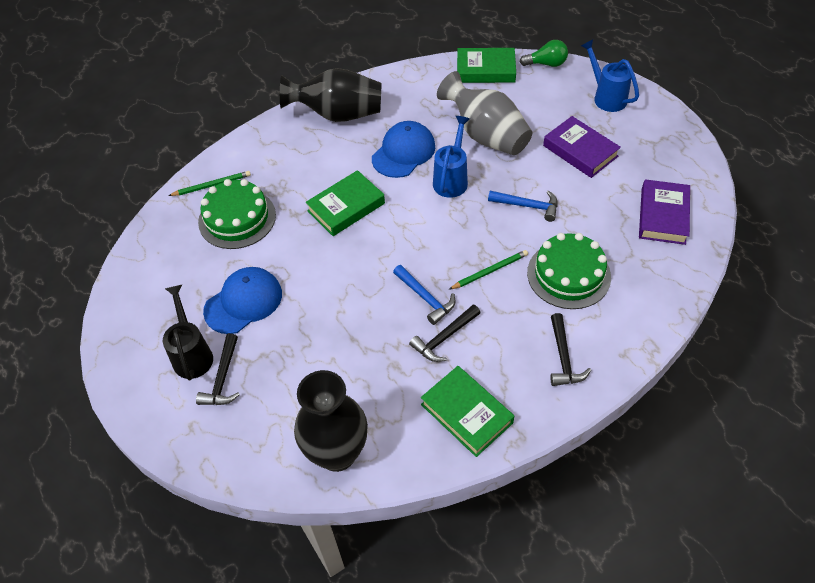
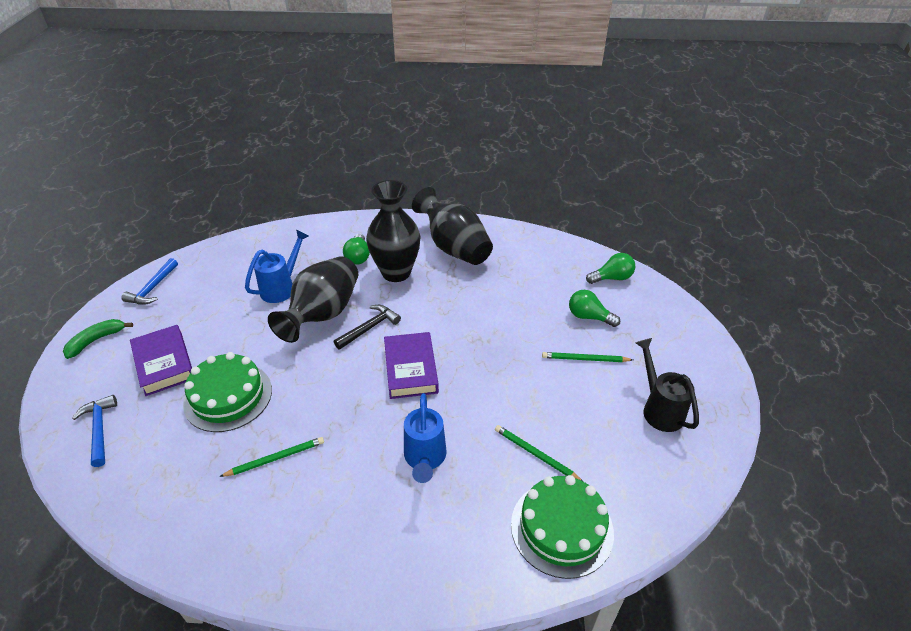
black hammer: [196,333,240,405] [409,305,480,362] [550,313,591,386] = 3 -> [334,305,401,350] = 1
black vase: [280,68,382,122] [294,370,368,472] = 2 -> [268,256,358,343] [366,180,420,282] [412,187,493,265] = 3
blue cap: [203,267,282,334] [372,121,435,178] = 2 -> none = 0
green banana: none = 0 -> [63,319,133,359] = 1
green book: [306,170,385,236] [421,366,514,457] [457,48,516,83] = 3 -> none = 0
green light bulb: [520,40,568,67] = 1 -> [343,233,370,265] [569,290,620,327] [586,253,635,284] = 3
green pencil: [168,171,251,196] [449,250,528,290] = 2 -> [219,437,324,477] [495,425,584,482] [542,352,633,362] = 3
grey vase: [437,71,532,155] = 1 -> none = 0

